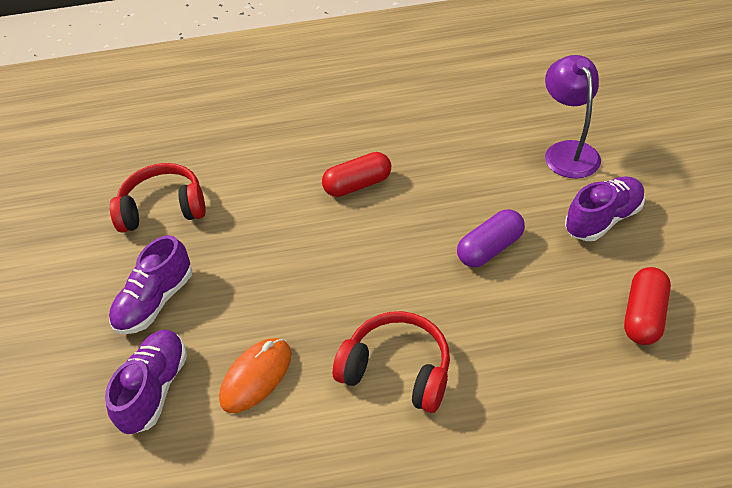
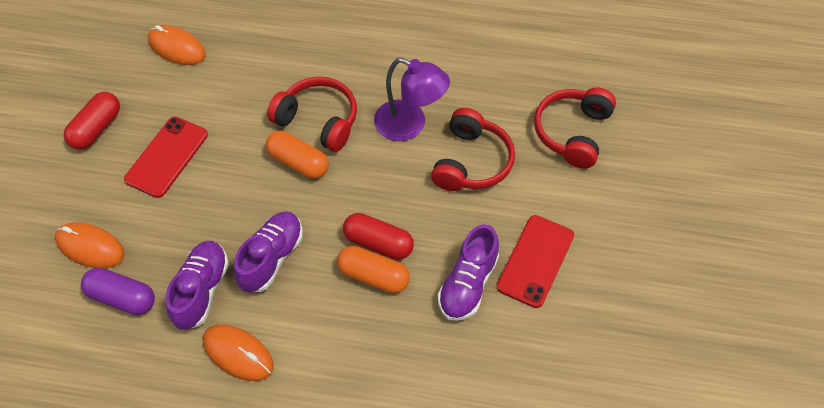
orange capsule: none = 0 -> [265,131,329,179] [337,246,410,293] = 2
orange mouse: [219,338,292,413] = 1 -> [55,222,124,269] [148,25,205,65] [203,325,273,381] = 3
red headphones: [110,163,206,233] [333,311,450,413] = 2 -> [267,77,357,152] [431,108,515,191] [534,87,616,169] = 3
red phone: none = 0 -> [124,117,208,198] [496,215,574,308] = 2

